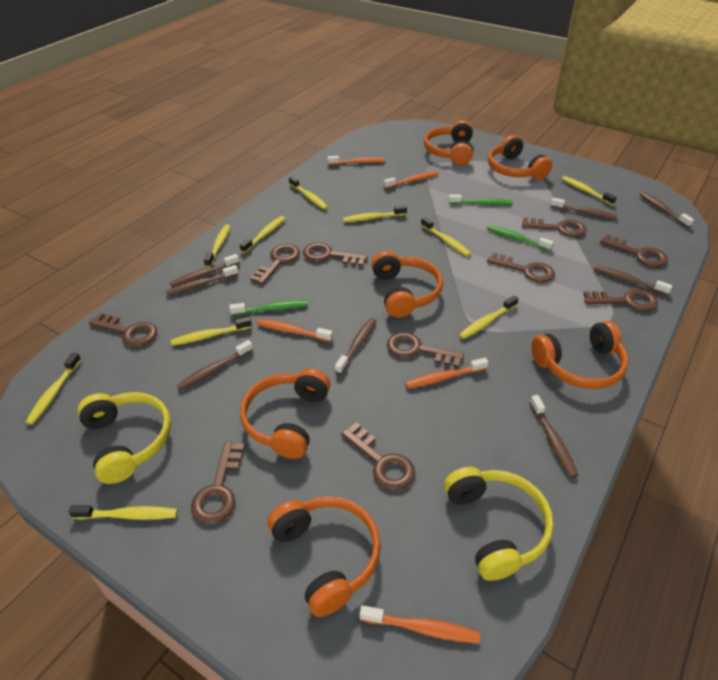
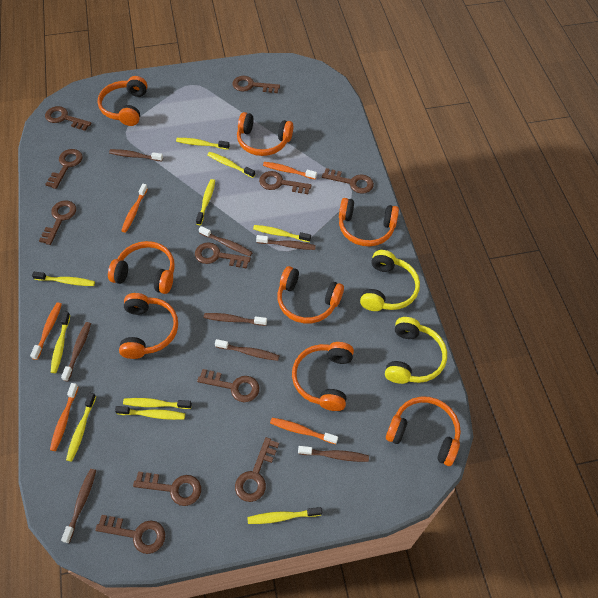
brown key: [89,313,157,347] [191,442,245,524] [250,244,300,285] [303,243,368,266] [341,422,415,490] [387,332,464,368] [487,252,555,283] [522,218,587,237] [583,289,658,311] [600,234,668,267] = 10 -> [39,201,76,245] [45,106,92,131] [45,149,83,189] [95,515,165,554] [133,471,201,506] [195,242,251,269] [197,369,259,402] [233,76,280,93] [235,437,279,502] [259,171,312,194] [322,168,374,194] = 11
green toothbrush: [229,300,308,315] [449,194,513,205] [487,225,554,251] = 3 -> none = 0
orange headphones: [240,368,330,459] [267,496,381,617] [371,251,443,318] [424,120,473,165] [488,135,552,180] [532,321,628,389] = 6 -> [98,76,147,126] [108,241,175,294] [119,293,178,359] [237,112,293,156] [277,266,344,323] [292,342,354,411] [339,198,399,246] [386,397,461,466] = 8

